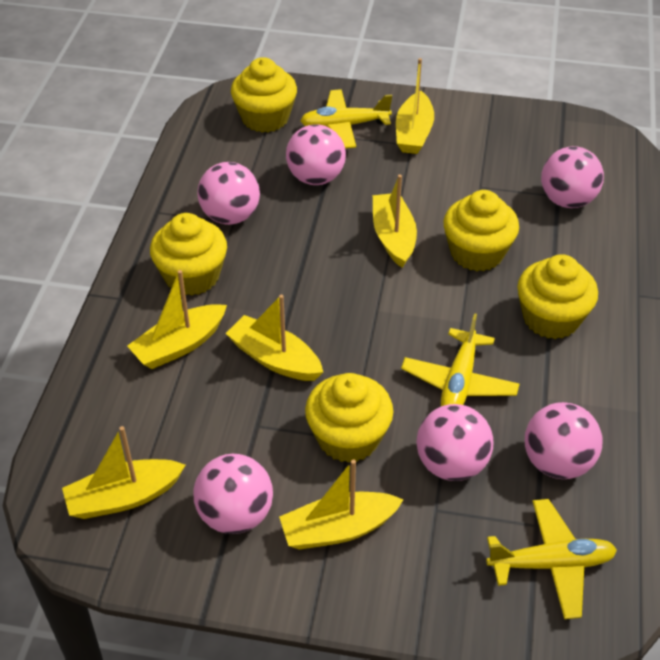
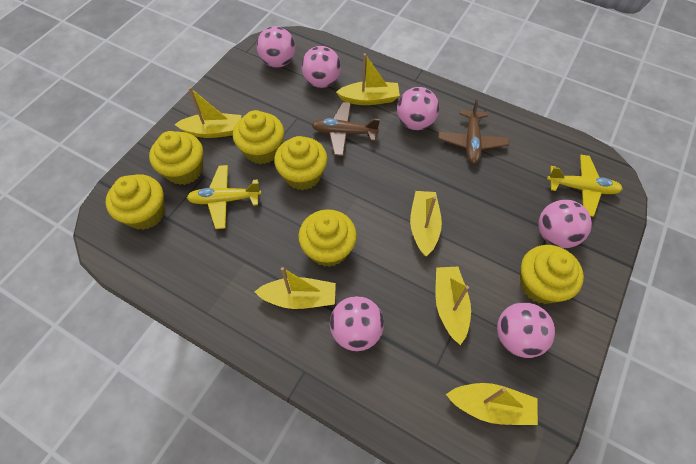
brown plane: none = 0 -> [312,102,380,156] [438,99,509,164] = 2
yellow cupcake: [150,213,227,296] [231,57,297,132] [305,373,393,463] [443,190,519,271] [517,254,598,339] = 5 -> [105,174,165,230] [149,131,203,185] [233,110,284,164] [274,136,327,190] [298,209,357,267] [520,245,584,304] = 6
yellow plane: [300,89,392,149] [401,313,519,406] [486,499,617,619] = 3 -> [187,165,262,229] [547,155,623,217] = 2

